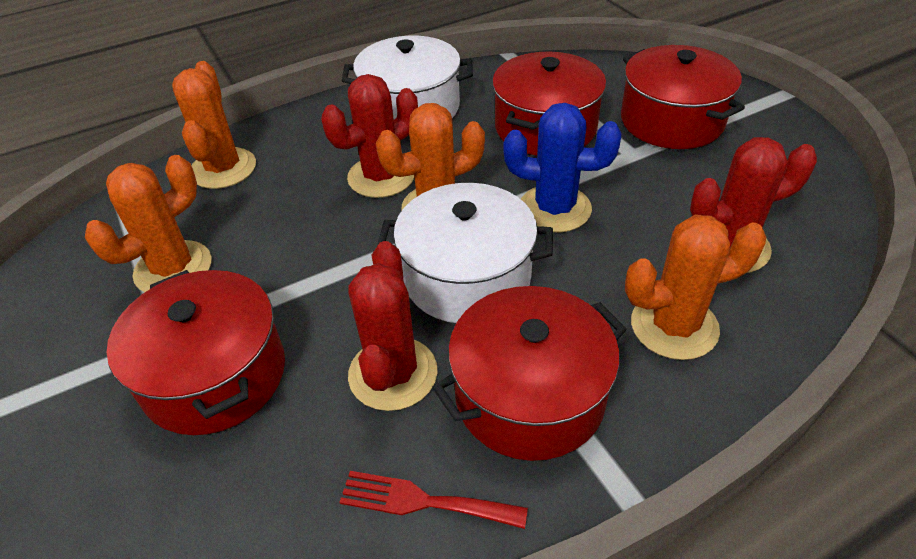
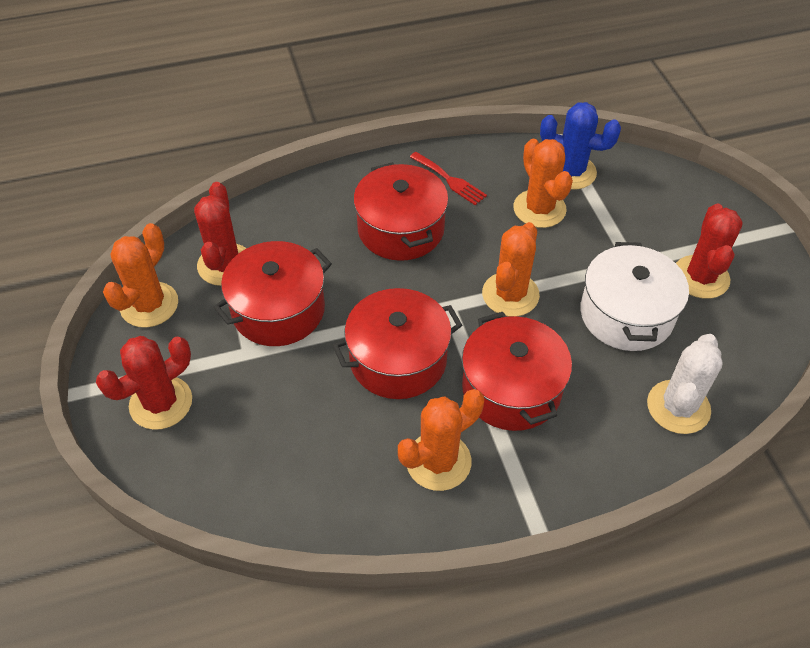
white cactus: none = 0 -> [647,334,723,434] = 1
white pot: [342,36,473,119] [377,183,553,323] = 2 -> [580,242,689,351] = 1

